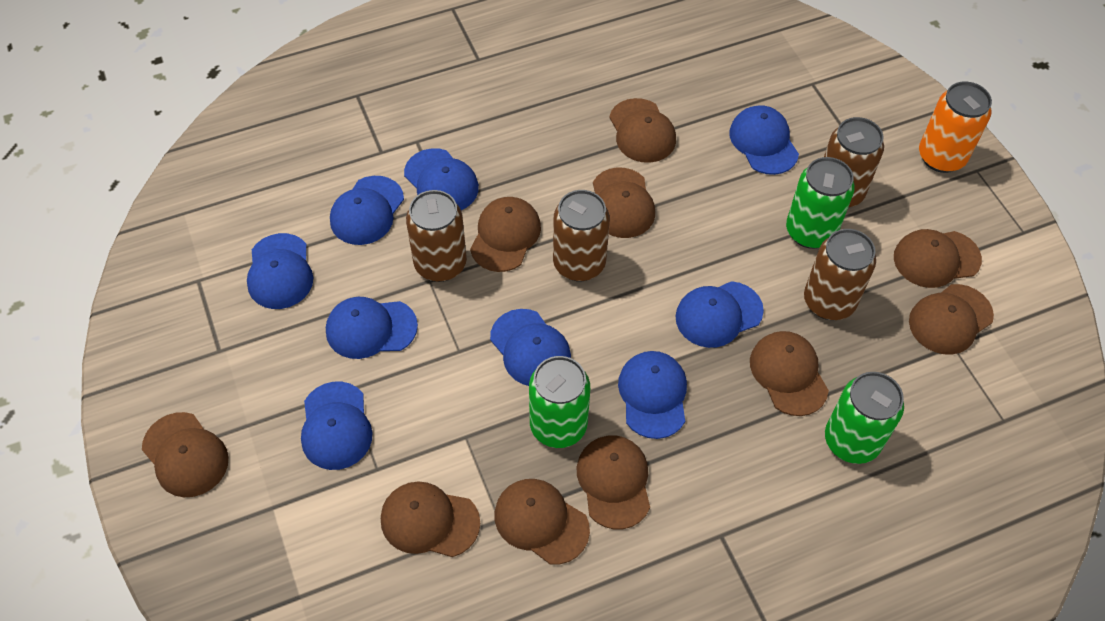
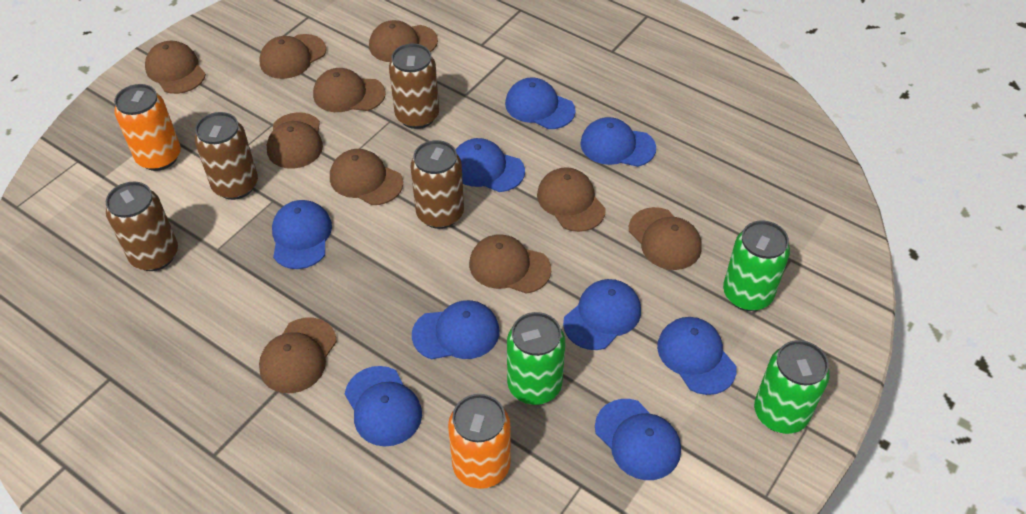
orange can: [919,82,992,173] = 1 -> [114,84,181,171] [448,394,511,489] = 2

